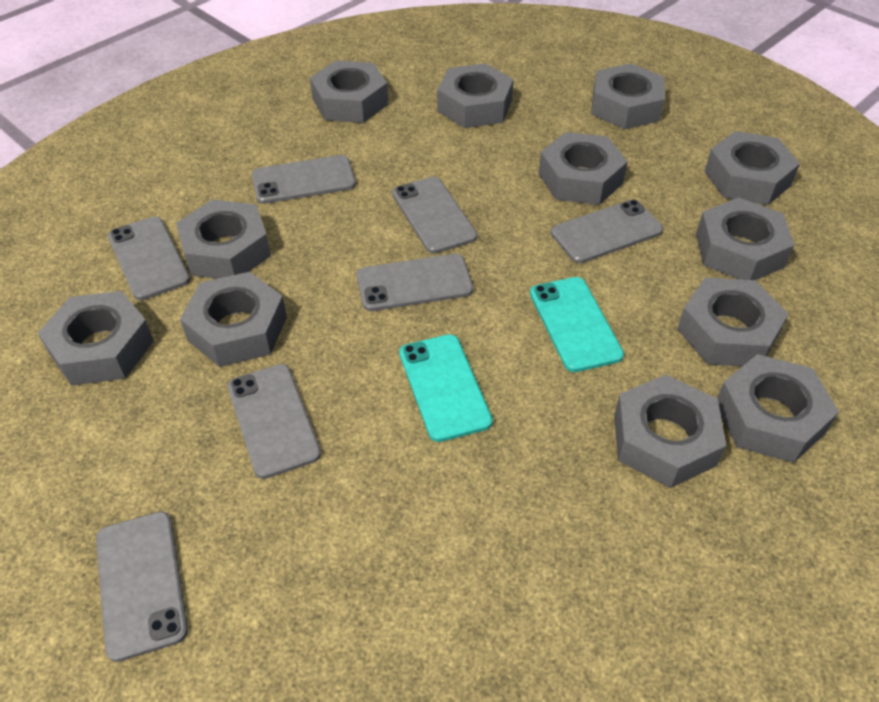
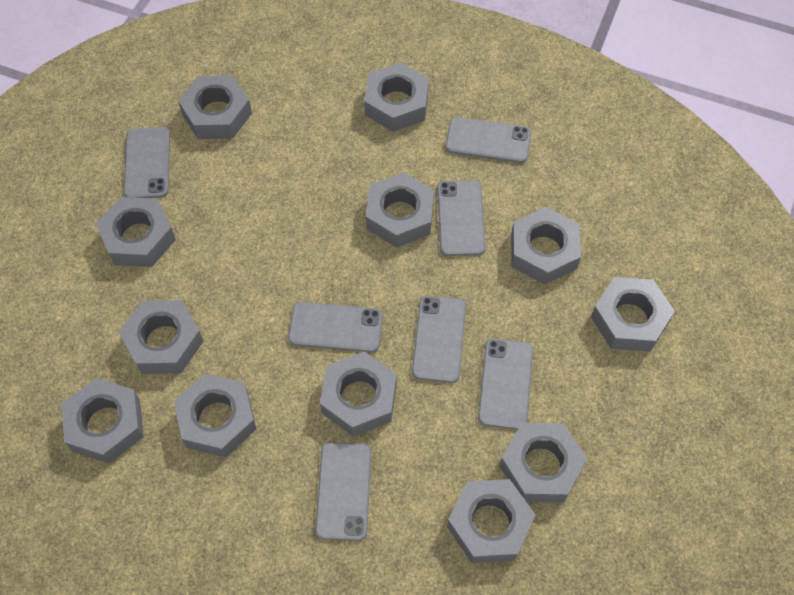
turquoise phone: [399,334,493,442] [530,277,624,372] = 2 -> none = 0

